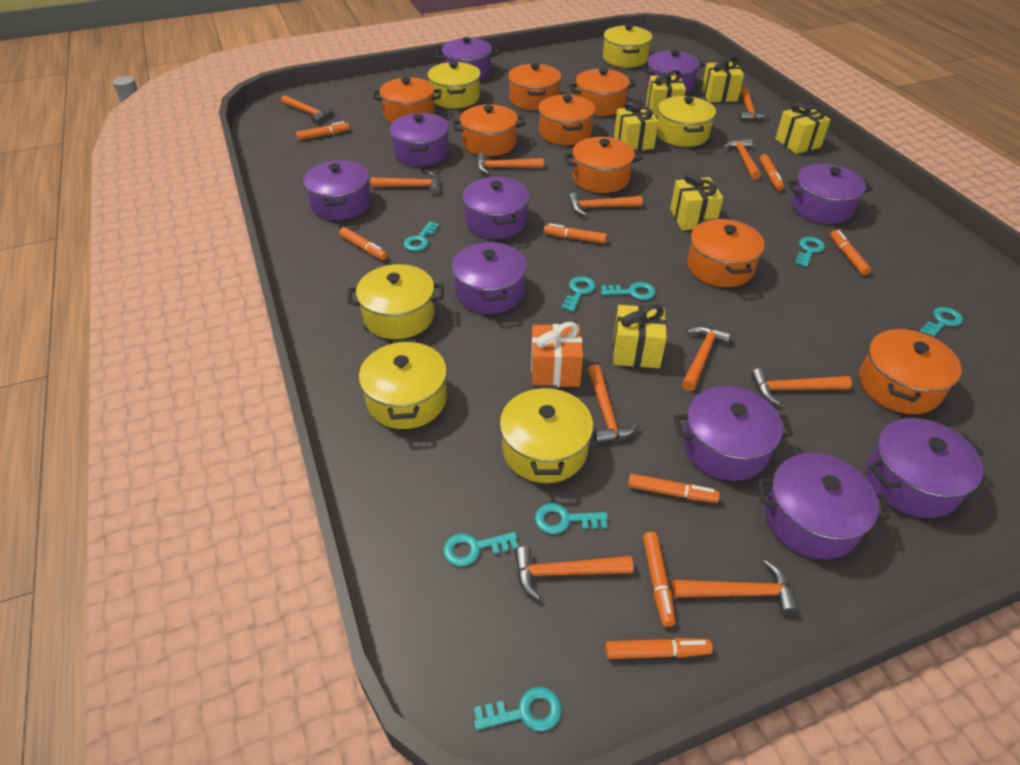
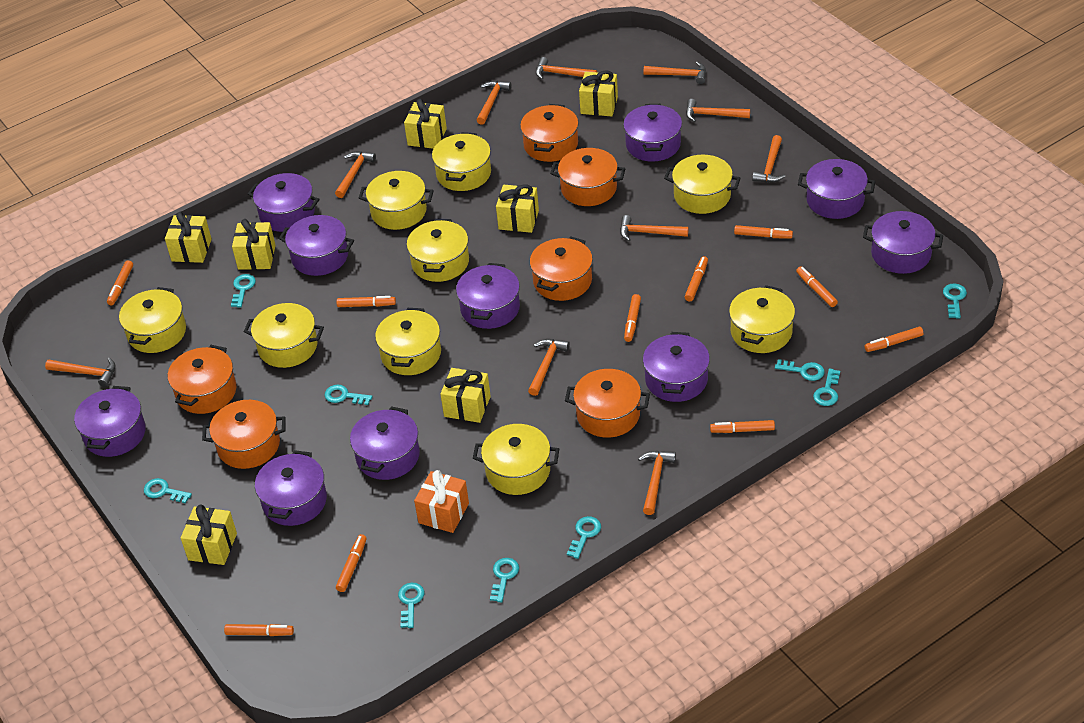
orange hammer: [281,95,332,124] [370,172,440,194] [477,153,544,174] [515,546,633,600] [569,192,643,216] [588,364,639,444] [672,560,799,615] [682,326,731,391] [722,138,761,180] [740,87,769,121] [751,368,852,405] = 11 -> [45,358,115,387] [335,151,376,198] [476,81,511,125] [528,339,570,396] [536,57,597,79] [620,215,689,241] [638,451,676,515] [644,62,706,84] [686,99,750,122] [752,135,786,183] = 10
orange marker: [296,121,350,140] [339,227,388,260] [544,223,607,243] [605,638,713,659] [628,474,720,503] [643,532,675,627] [759,154,784,191] [830,230,871,275] = 8 -> [107,261,133,305] [224,624,294,636] [336,534,367,592] [337,296,396,307] [624,294,641,342] [685,256,708,301] [710,420,775,433] [734,225,793,239] [796,266,838,307] [865,327,923,352] = 10
orange pot: [373,77,441,123] [453,104,525,156] [508,63,561,110] [538,95,596,145] [564,137,642,193] [568,68,636,116] [687,218,765,287] [859,328,962,414] = 8 -> [168,345,236,414] [202,400,286,469] [520,104,579,162] [530,236,593,301] [550,148,625,206] [565,369,650,438] = 6
turquoise key: [404,221,439,251] [443,532,518,566] [474,687,562,731] [535,503,608,534] [561,276,596,312] [601,282,656,300] [795,237,825,267] [920,307,963,337] = 8 -> [144,478,192,503] [231,274,256,307] [324,385,372,405] [398,583,424,628] [490,558,519,602] [567,516,601,559] [775,359,825,381] [813,368,840,406] [943,283,967,318] = 9
yellow gift: [613,304,667,368] [614,101,658,151] [646,70,686,116] [670,173,723,230] [702,56,744,102] [775,102,830,154] = 6 -> [165,212,212,263] [181,504,237,565] [232,219,276,270] [404,99,447,149] [440,368,491,423] [496,184,539,233] [579,71,618,116] = 7
yellow pot: [347,264,444,339] [359,339,447,429] [428,61,481,108] [500,385,593,483] [603,24,652,68] [657,96,716,147] = 6 -> [119,287,186,353] [244,303,324,368] [359,171,434,230] [375,308,441,375] [407,219,469,282] [432,132,491,191] [473,424,559,495] [664,155,741,214] [729,285,795,353] = 9

